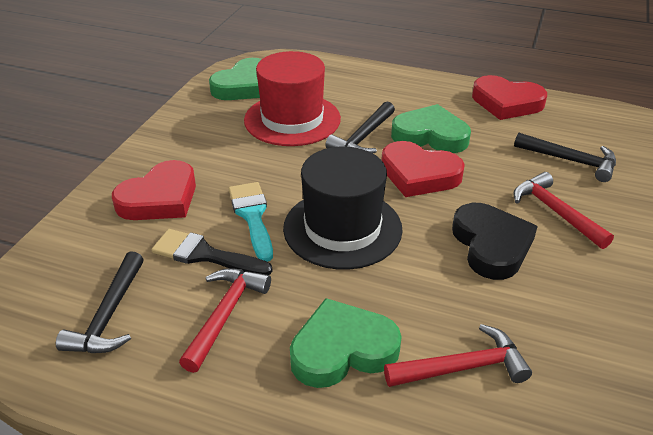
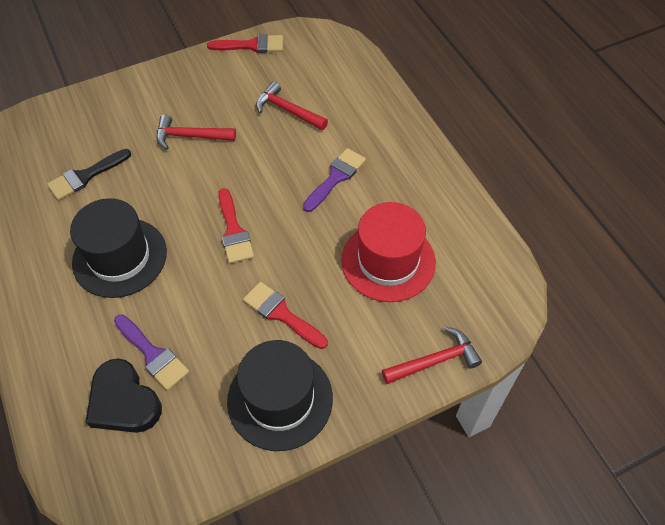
black hammer: [56,251,144,353] [326,102,395,153] [514,133,616,182] = 3 -> none = 0
black hat: [283,147,403,270] = 1 -> [70,198,167,298] [227,340,333,451] = 2
green heart: [209,58,262,100] [290,298,401,388] [391,104,471,153] = 3 -> none = 0
purple brush: none = 0 -> [114,314,189,391] [303,148,366,212] = 2
red brush: none = 0 -> [207,34,283,53] [218,188,254,264] [243,282,328,349] = 3
red heart: [112,160,196,220] [381,141,465,197] [472,75,547,120] = 3 -> none = 0
turquoise brush: [229,182,273,262] = 1 -> none = 0

